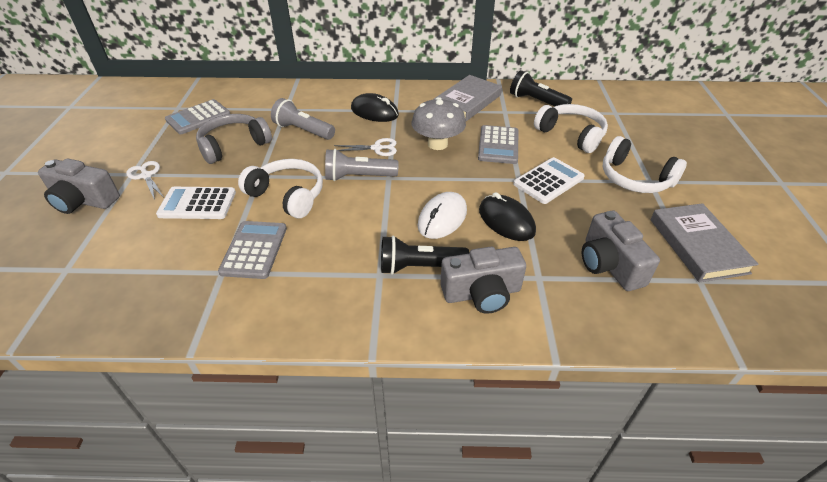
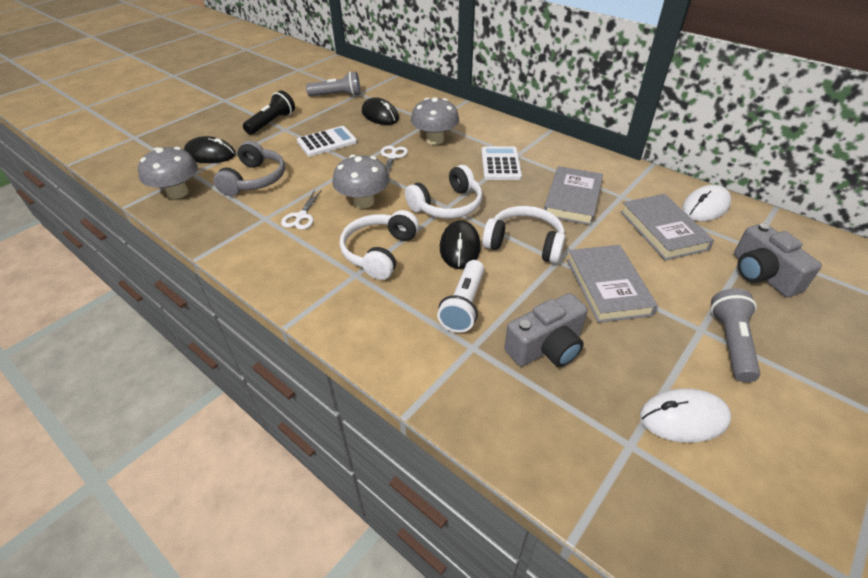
black flashlight: [381,236,469,275] [510,70,572,106] = 2 -> [243,90,295,135] = 1
black mouse: [351,93,399,122] [479,192,536,241] = 2 -> [184,136,236,163] [362,97,399,125] [440,220,481,269] = 3
grey book: [434,75,502,121] [651,203,759,282] = 2 -> [544,166,603,225] [567,245,658,323] [620,194,714,260] = 3
grey calculator: [165,99,230,134] [218,221,287,279] [478,125,518,164] = 3 -> none = 0
grey camera: [38,159,120,214] [440,247,526,314] [582,211,660,291] = 3 -> [504,293,588,367] [734,223,822,297] = 2
grey mushroom: [412,97,466,150] = 1 -> [138,147,198,199] [332,155,390,208] [411,97,459,145] = 3
white flashlight: none = 0 -> [437,260,484,333] = 1
white mouse: [417,192,467,239] = 1 -> [640,388,731,443] [682,185,731,221] = 2

